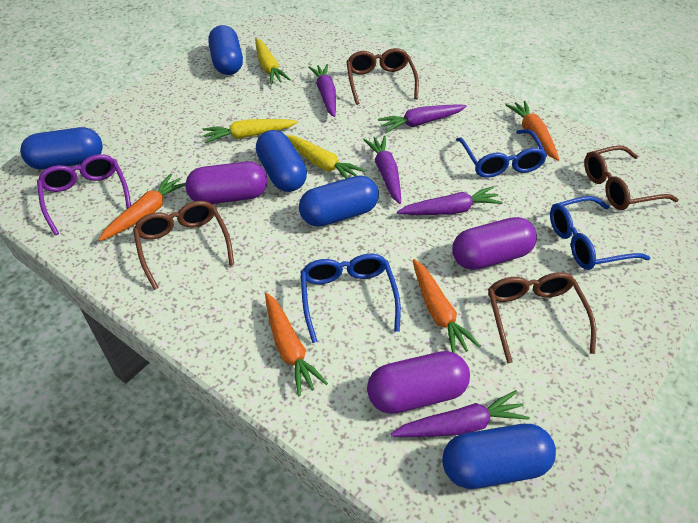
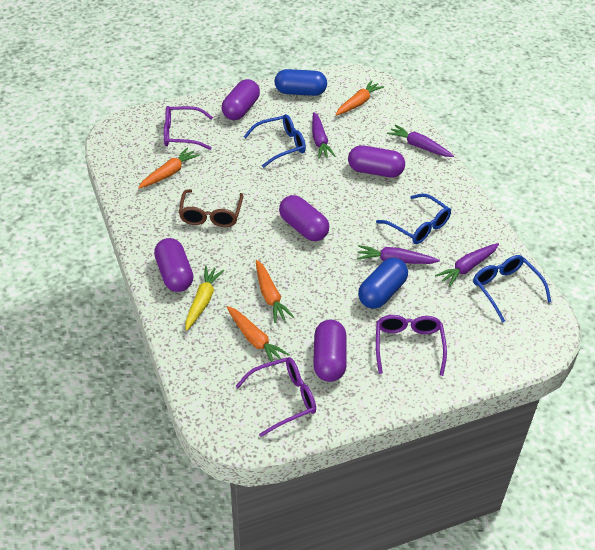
blue capsule: [20,127,103,170] [208,25,243,75] [256,130,307,192] [299,175,379,227] [442,424,556,489] = 5 -> [275,69,327,96] [358,258,408,309] = 2
brown glasses: [133,201,234,290] [346,48,419,105] [488,272,596,363] [584,145,679,210] = 4 -> [179,189,243,227] = 1
purple capsule: [185,161,268,204] [367,351,470,414] [452,217,537,270] = 3 -> [154,238,193,292] [222,79,260,120] [279,195,329,241] [313,320,347,382] [348,145,405,177] = 5
purple carrot: [308,64,336,117] [363,136,401,204] [378,104,467,133] [390,390,530,437] [397,186,503,215] = 5 -> [312,112,336,159] [357,245,440,264] [387,125,454,157] [435,243,499,287] = 4
purple glasses: [37,154,131,235] = 1 -> [164,106,213,150] [236,357,316,437] [376,315,447,376] = 3
yellow carrot: [202,119,298,143] [255,38,291,85] [286,135,365,179] = 3 -> [185,266,224,331] = 1

